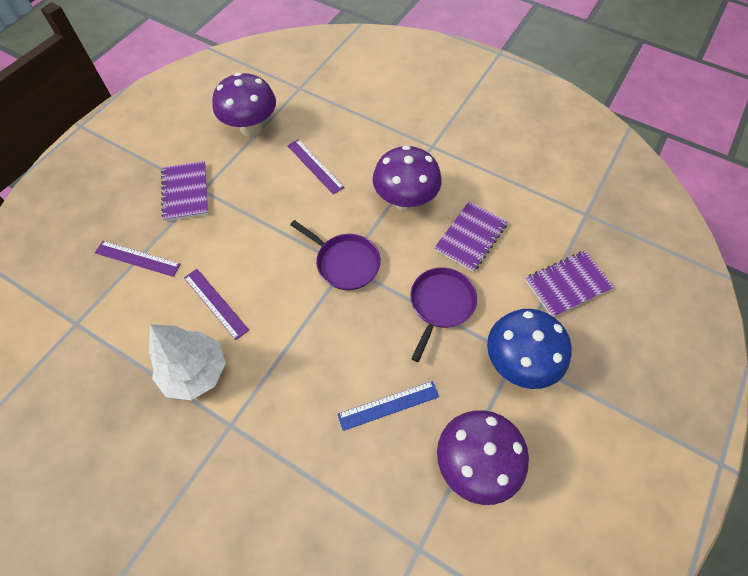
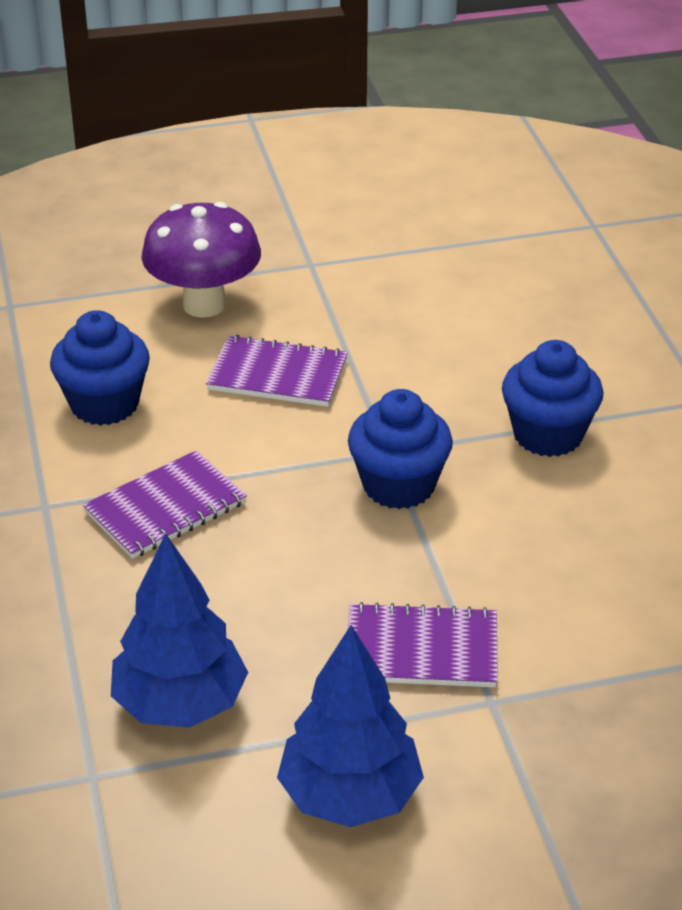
blue cupcake: none = 0 -> [50,310,150,426] [348,389,453,509] [502,340,603,457] = 3
blue mushroom: [487,309,572,389] = 1 -> none = 0
blue ruler: [338,381,439,431] = 1 -> none = 0
blue tree: none = 0 -> [111,534,248,728] [277,625,424,827] = 2
purple mushroom: [212,72,276,136] [373,145,442,211] [437,410,529,505] = 3 -> [141,202,261,318] = 1
purple pan: [290,220,381,290] [410,267,477,362] = 2 -> none = 0
purple ruler: [95,241,181,277] [184,269,249,340] [287,139,345,195] = 3 -> none = 0
white tree: [149,324,226,400] = 1 -> none = 0

